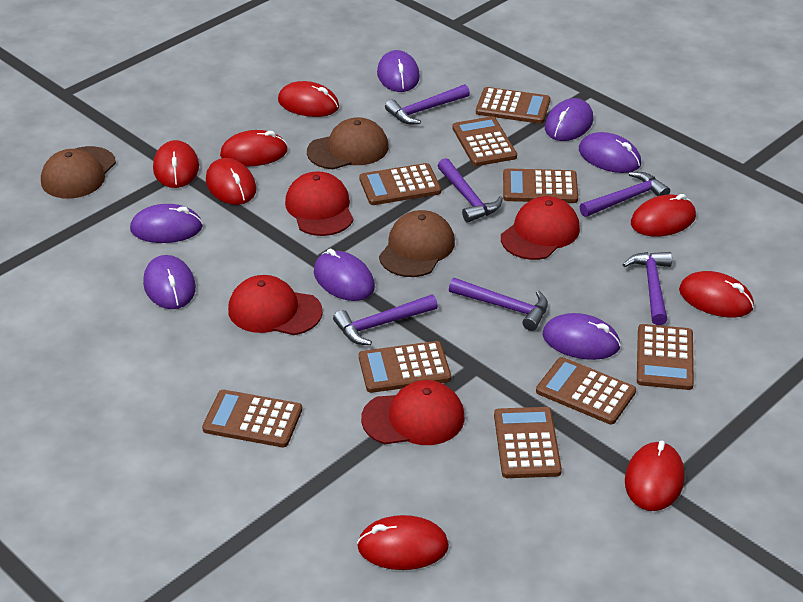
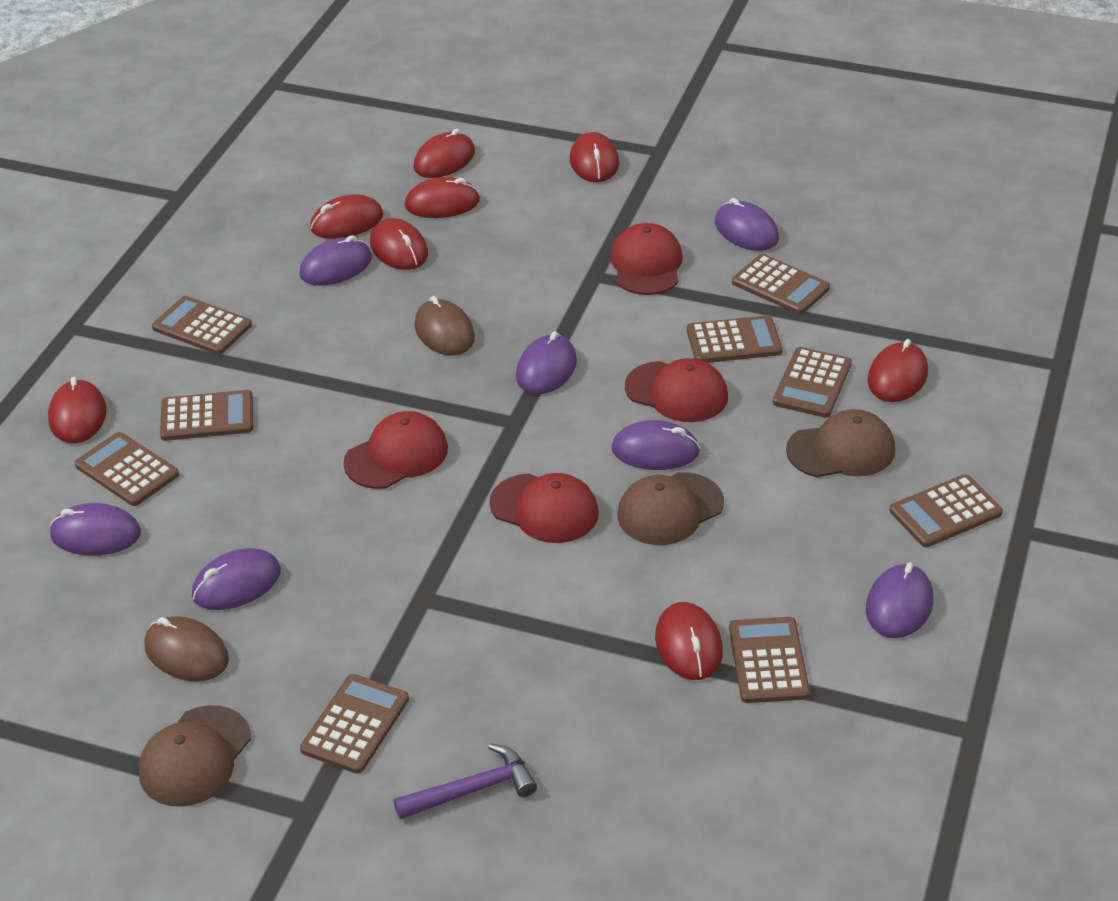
brown mouse: none = 0 -> [144,616,229,682] [414,296,475,356] = 2
purple hammer: [333,294,438,345] [385,84,470,124] [438,158,503,222] [449,278,548,331] [580,172,670,217] [622,252,672,325] = 6 -> [394,744,537,820] = 1

